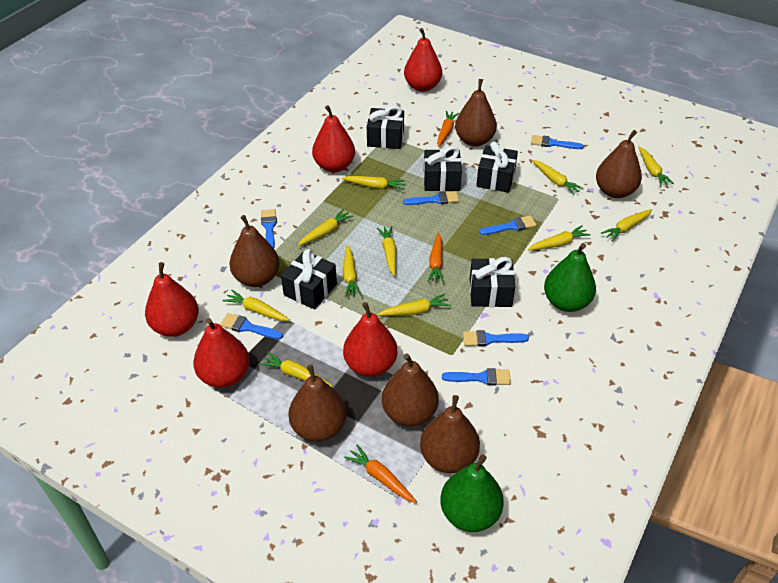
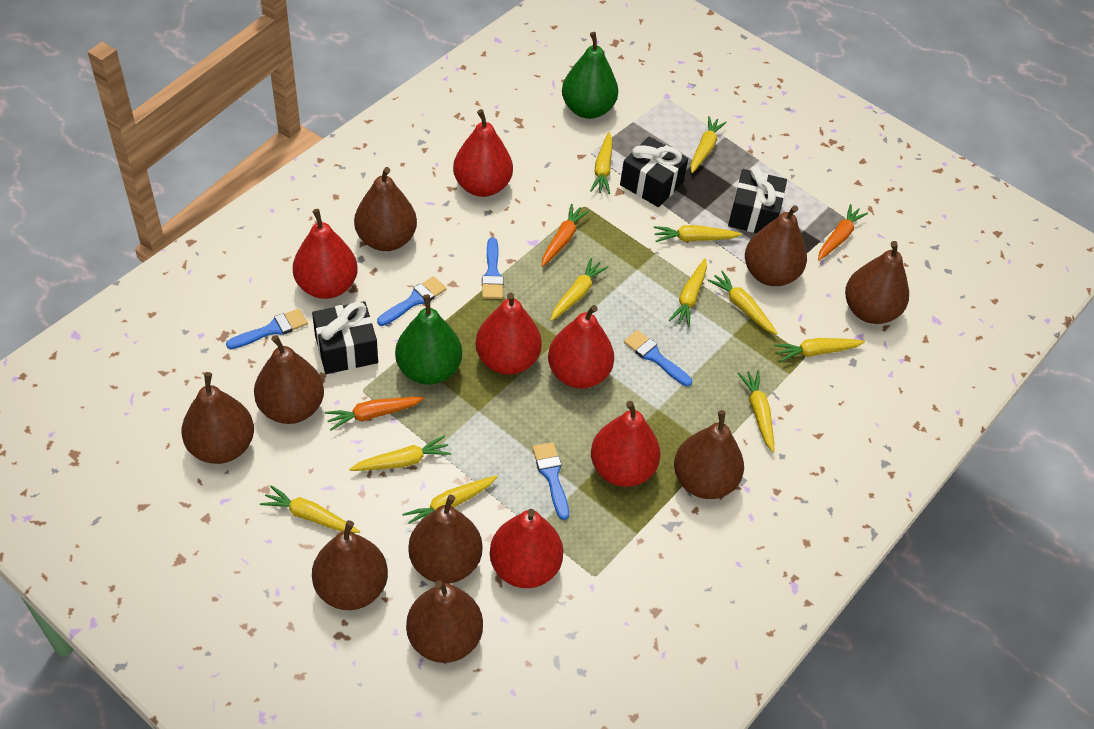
black gift: [281,249,337,310] [367,106,404,149] [424,146,462,191] [470,257,516,307] [476,142,518,193] = 5 -> [312,301,378,374] [620,136,688,207] [728,166,787,233] = 3
blue brush: [220,313,283,339] [261,209,277,248] [403,191,459,205] [442,368,511,386] [463,330,529,346] [479,215,536,235] [531,135,584,149] = 7 -> [226,308,308,349] [377,276,447,326] [482,238,503,299] [532,442,569,520] [624,330,692,387] = 5
brown pear: [229,215,280,287] [288,365,347,442] [382,353,439,426] [420,395,480,473] [455,79,497,147] [596,130,642,198] = 6 -> [181,372,254,464] [254,335,324,424] [312,520,388,610] [354,167,417,251] [406,580,483,663] [408,495,482,584] [674,410,744,499] [745,205,807,286] [845,241,909,324] = 9
red pear: [145,262,199,337] [193,318,250,388] [312,105,355,172] [343,302,397,377] [404,28,442,92] = 5 -> [293,209,358,299] [453,109,513,197] [475,293,542,375] [490,509,563,588] [548,305,614,389] [591,401,661,487] = 6

